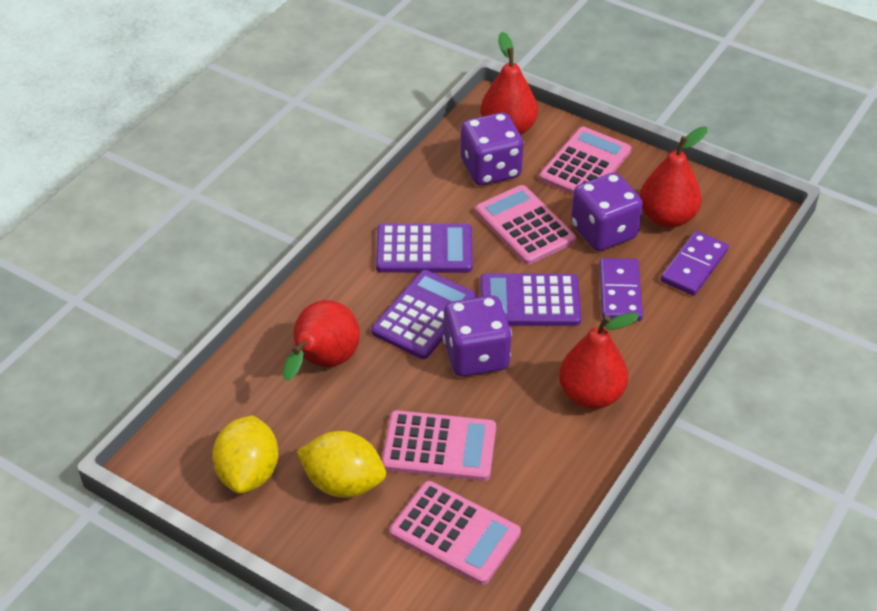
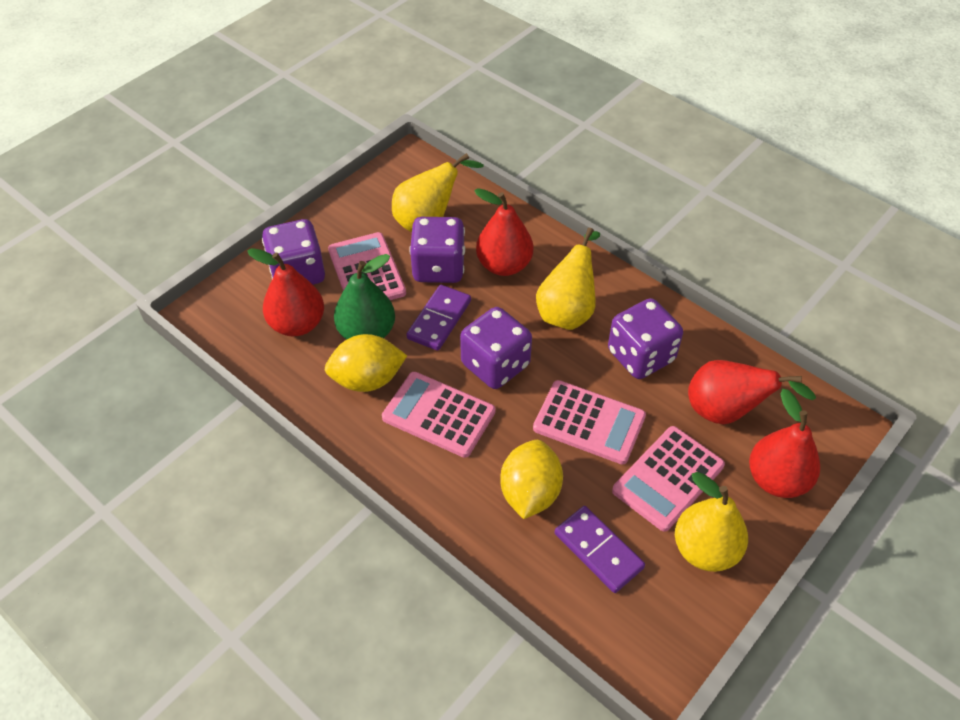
green pear: none = 0 -> [334,254,395,340] = 1
purple calculator: [371,270,476,359] [376,224,473,273] [480,274,581,326] = 3 -> none = 0
purple dice: [443,295,512,377] [461,113,524,185] [571,173,643,251] = 3 -> [262,219,325,285] [410,217,465,283] [460,307,532,389] [608,298,683,379] = 4
yellow pear: none = 0 -> [392,153,484,232] [536,228,600,330] [675,472,748,572] = 3

